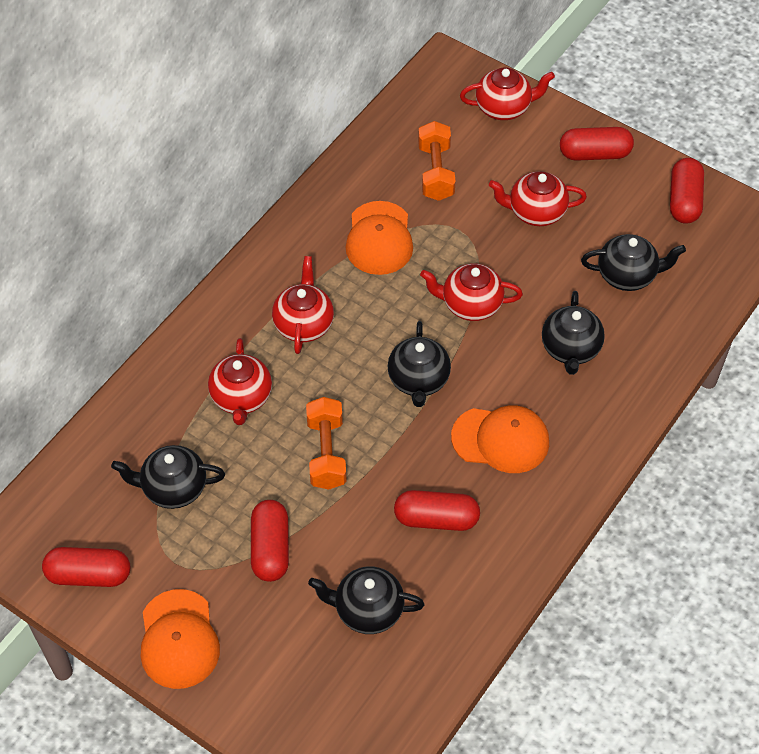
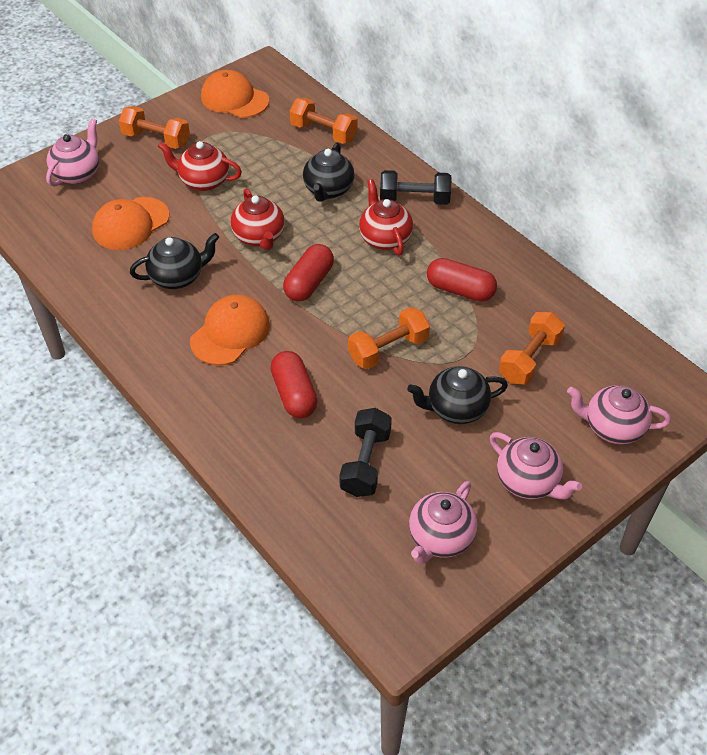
black dumbbell: none = 0 -> [339,408,392,497] [380,170,452,205] = 2
black teapot: [111,445,225,509] [308,566,425,634] [387,321,451,407] [542,291,605,375] [581,234,686,291] = 5 -> [130,233,219,289] [303,143,355,202] [407,366,508,424] = 3
orange dumbbell: [306,397,347,490] [418,121,456,201] = 2 -> [119,106,190,149] [290,98,358,144] [348,307,430,369] [499,312,565,385] = 4
pink teapot: none = 0 -> [46,118,99,187] [409,481,477,564] [490,432,582,499] [567,385,671,444] = 4
red capsule: [42,547,130,587] [251,500,289,582] [394,490,480,531] [560,127,634,161] [670,158,704,224] = 5 -> [270,351,318,418] [283,244,334,302] [427,258,497,302] = 3
red teapot: [208,338,272,425] [272,256,334,354] [420,264,523,321] [460,67,555,120] [489,171,587,226] = 5 -> [158,141,242,191] [231,188,285,250] [359,179,413,255] = 3

